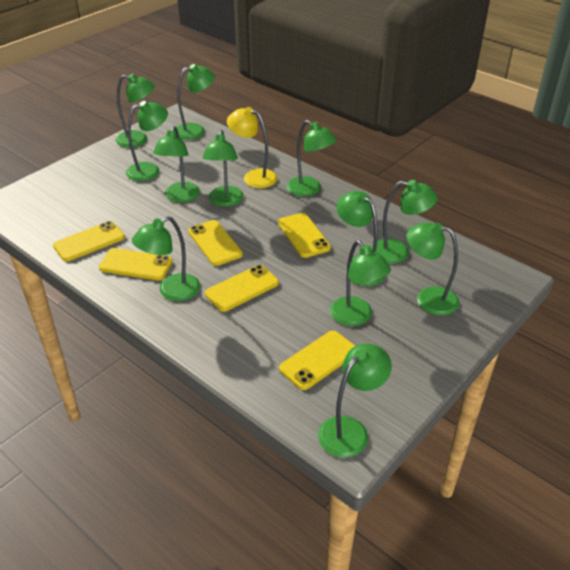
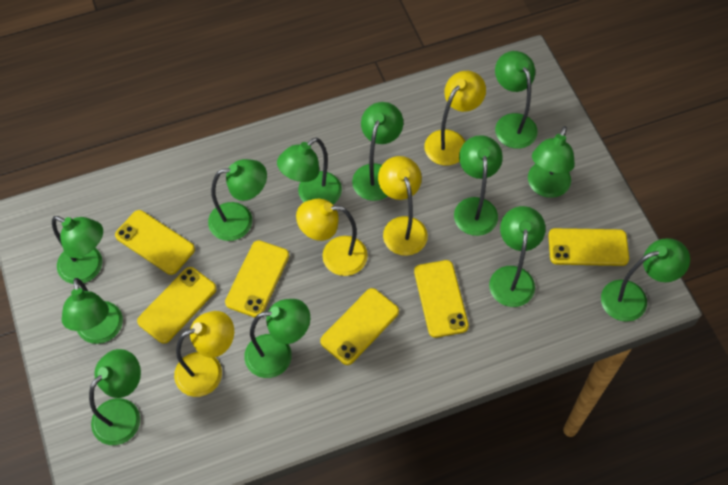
yellow lamp: [227,107,278,188] = 1 -> [174,311,234,397] [296,199,368,276] [378,156,428,256] [424,71,486,165] = 4

